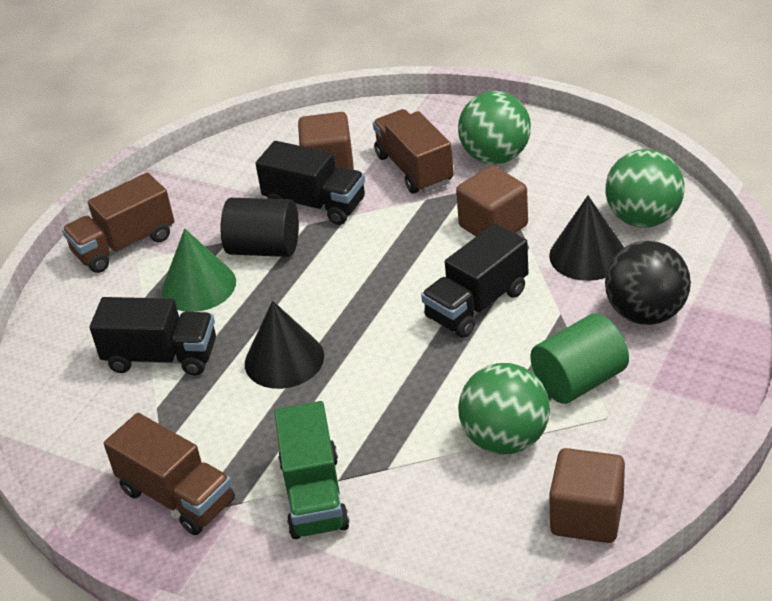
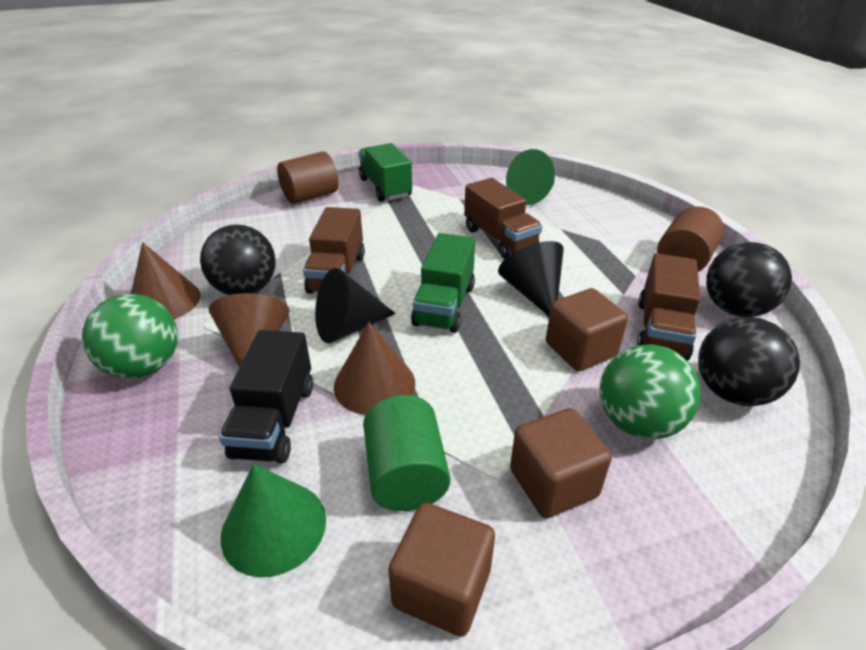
black ball: [605,241,691,325] = 1 -> [200,225,276,295] [698,317,800,406] [706,242,792,317] = 3
black cylinder: [220,198,299,257] = 1 -> none = 0
black truck: [90,297,216,376] [255,141,365,225] [421,223,529,338] = 3 -> [219,330,313,463] = 1
brown cone: none = 0 -> [131,242,201,319] [209,293,290,367] [334,322,415,415] = 3
brown cylinder: none = 0 -> [277,151,338,204] [657,206,724,272] = 2
green ball: [458,91,531,164] [458,363,550,455] [605,149,685,228] = 3 -> [82,294,178,379] [600,344,701,440] = 2
green cone: [162,228,236,312] = 1 -> [221,464,326,577] [506,149,555,205] = 2
green truck: [274,401,350,539] = 1 -> [358,143,412,202] [411,233,475,333] = 2

